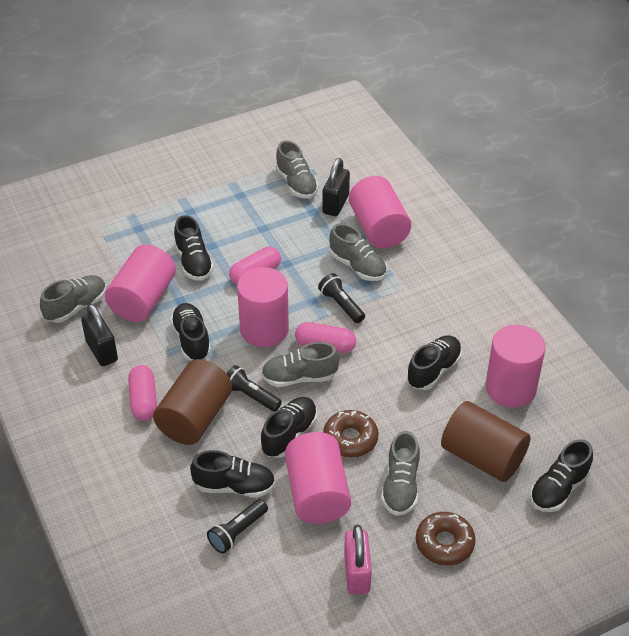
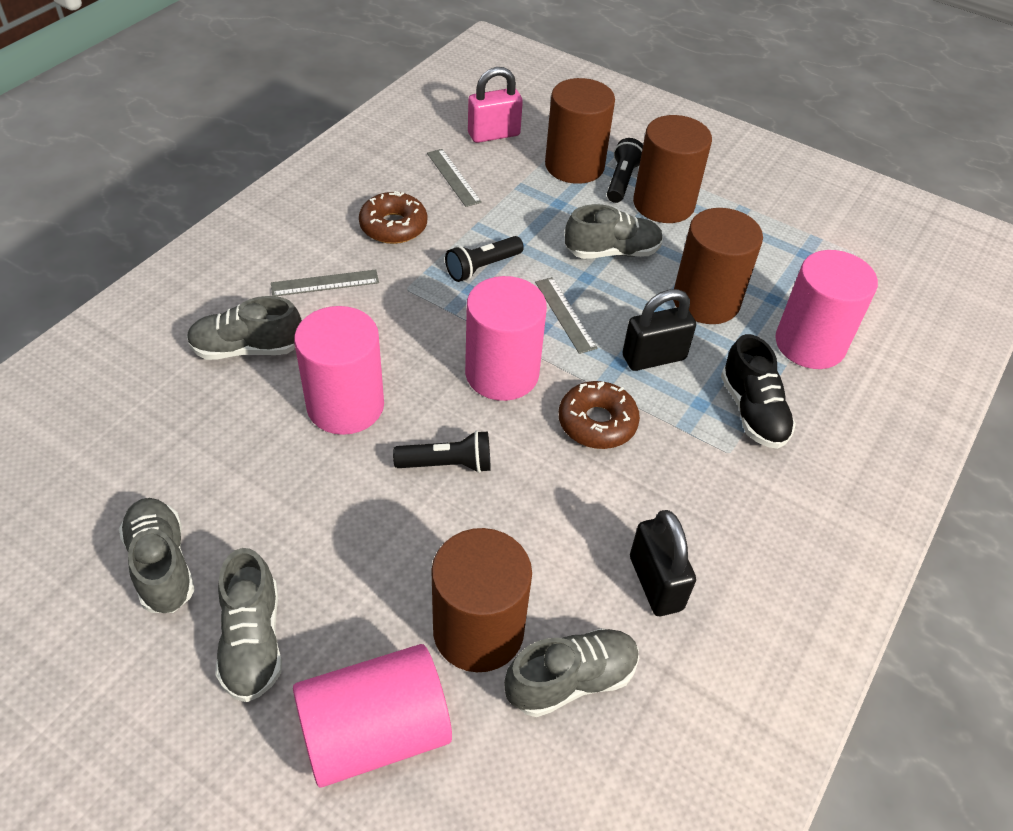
black shoe: [170,303,211,360] [174,215,214,281] [190,450,275,498] [261,397,317,458] [407,335,462,390] [530,439,593,512] = 6 -> [721,334,796,449] = 1
brown cylinder: [153,359,232,445] [441,401,530,482] = 2 -> [431,528,532,672] [545,78,615,184] [633,115,712,223] [673,208,763,324] = 4
grey ruler: none = 0 -> [271,269,379,296] [427,149,482,207] [535,277,597,354] = 3
pink capsule: [128,365,157,421] [229,247,281,285] [295,322,356,353] = 3 -> none = 0
pink cylinder: [105,244,176,322] [237,267,289,347] [285,432,351,524] [349,176,411,248] [485,325,546,408] = 5 -> [293,644,452,788] [294,306,384,435] [465,276,547,401] [775,250,878,369] = 4

